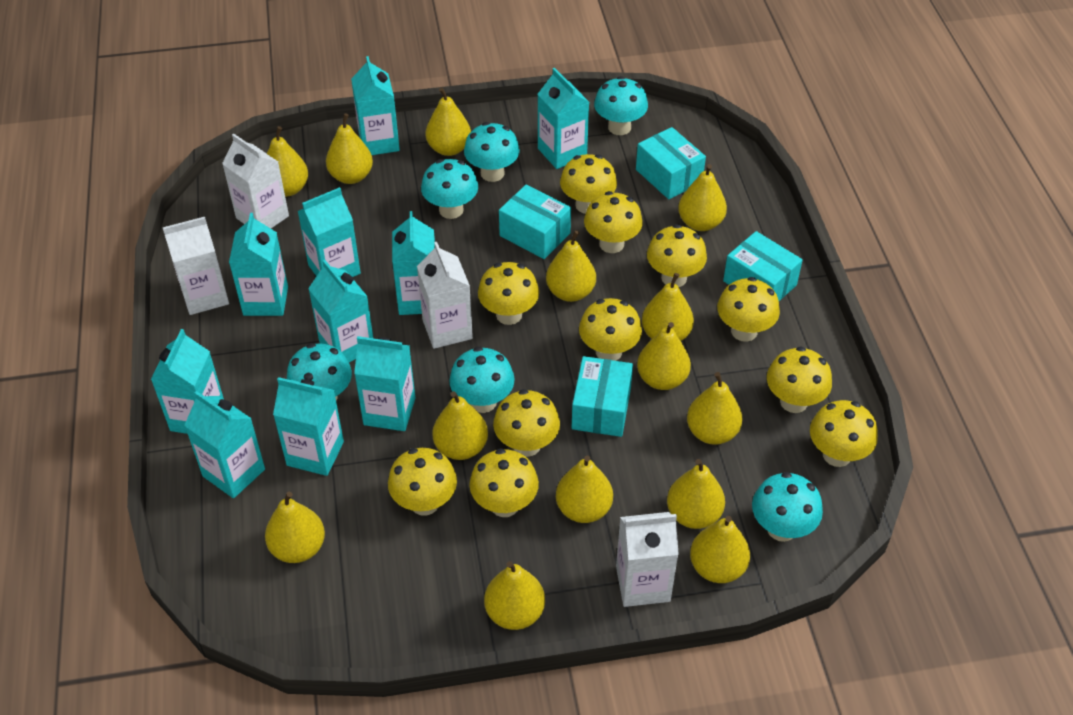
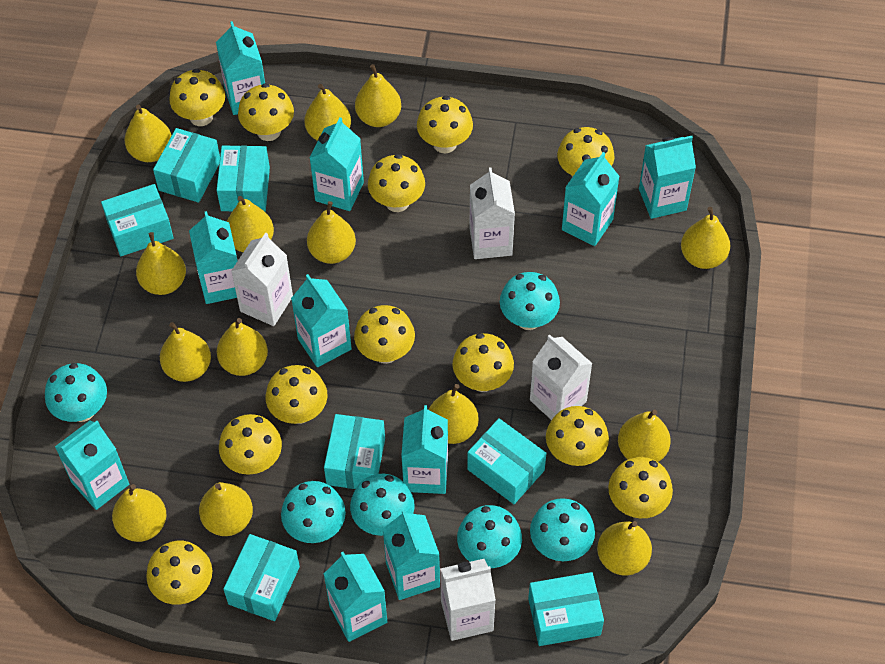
turquoise box: [499,185,571,259] [572,356,633,437] [636,127,706,199] [723,231,803,301] = 4 -> [101,184,174,256] [153,128,220,203] [217,145,270,212] [223,534,300,621] [324,414,385,489] [467,418,546,504] [528,572,604,646] = 7
yellow mushroom: [388,448,457,515] [469,449,539,517] [478,262,539,325] [493,389,560,457] [560,154,617,214] [579,298,642,361] [584,191,643,253] [647,224,707,287] [717,277,780,342] [767,347,832,413] [810,400,878,467] = 11 -> [146,541,212,605] [169,69,225,126] [219,414,282,475] [238,83,294,141] [265,365,328,424] [354,305,415,364] [368,154,425,212] [417,95,473,153] [453,333,514,392] [546,406,609,466] [557,127,615,177] [608,457,673,518] = 12

